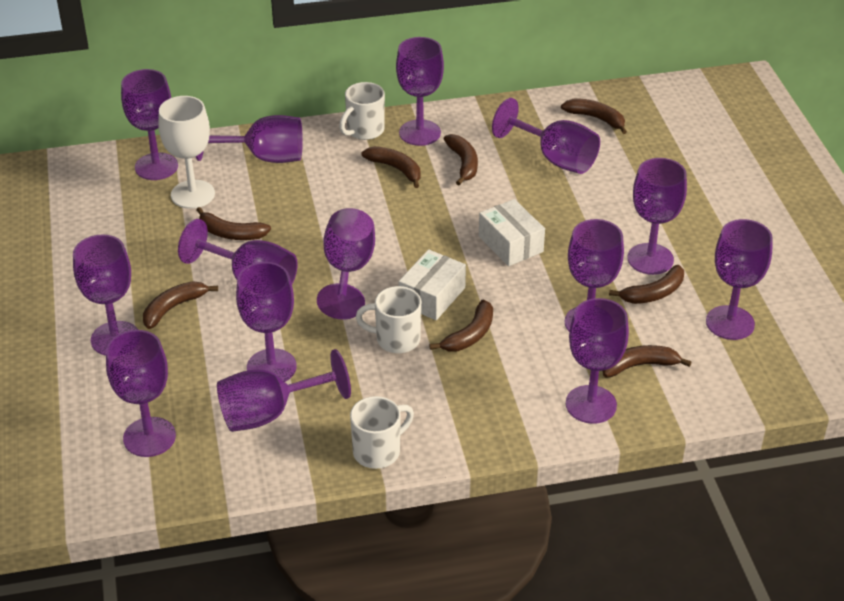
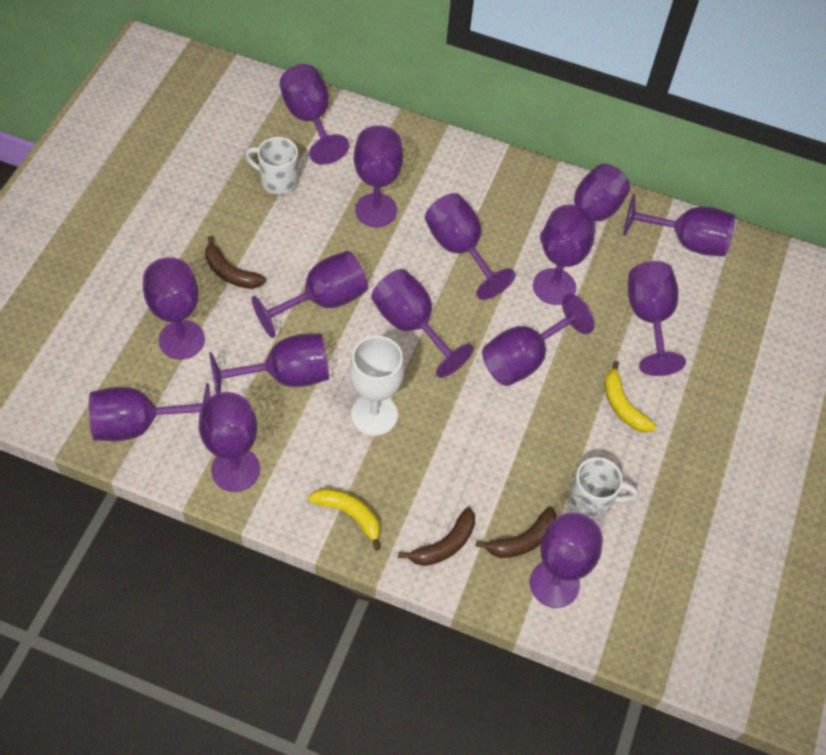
brown banana: [143,281,218,329] [197,207,271,240] [361,146,421,188] [429,299,493,351] [444,134,478,185] [561,98,627,134] [603,345,692,378] [609,265,684,304] = 8 -> [205,236,266,289] [398,507,475,566] [475,507,557,558] = 3
purple goblet: [73,235,138,356] [106,330,176,457] [121,69,178,180] [178,219,298,284] [196,115,303,163] [217,349,351,432] [236,262,297,382] [317,208,375,320] [396,37,444,146] [492,98,600,174] [565,219,624,332] [566,298,629,424] [627,158,687,275] [706,219,773,340] = 14 -> [89,383,210,441] [143,257,205,360] [199,392,260,492] [209,334,329,394] [251,251,368,338] [280,64,349,165] [354,125,403,227] [371,269,474,378] [425,193,515,300] [482,294,595,386] [530,512,603,608] [533,204,595,305] [540,164,630,243] [623,194,735,257] [628,261,686,376] = 15
white box: [399,249,466,320] [479,199,545,266] = 2 -> none = 0
white mug: [339,82,385,140] [350,396,414,469] [355,286,421,353] = 3 -> [245,137,299,195] [569,457,638,519] = 2
yellow banana: none = 0 -> [308,488,381,550] [604,361,656,433] = 2

